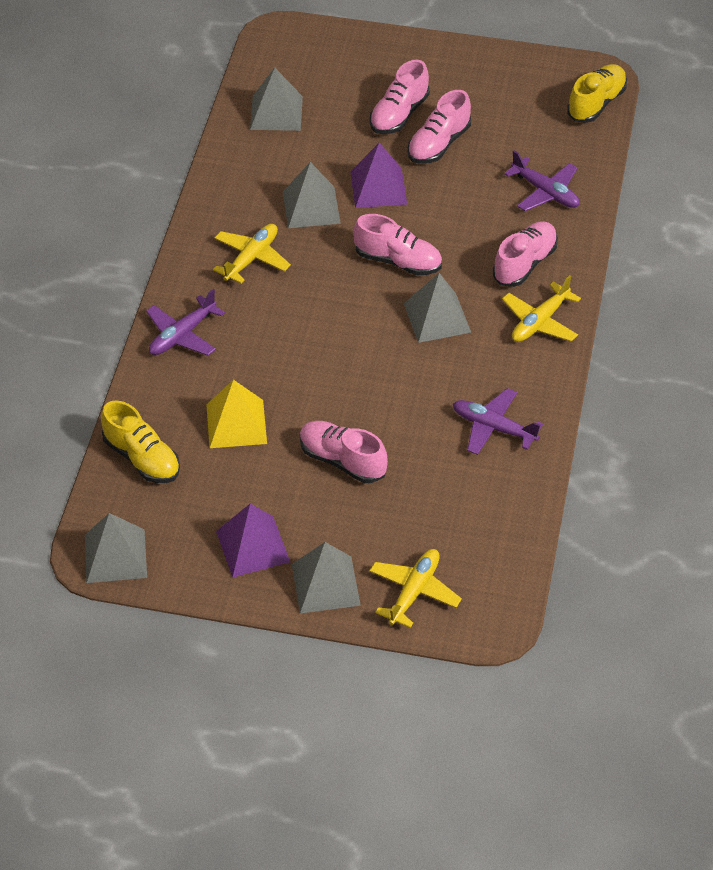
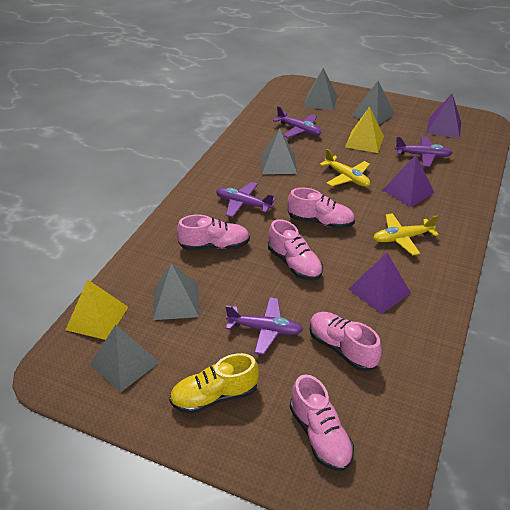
purple plane: [146,289,225,356] [453,388,543,455] [504,150,580,211] = 3 -> [216,182,275,217] [226,297,303,355] [273,106,321,138] [395,136,453,167] = 4
purple pyramid: [216,503,290,577] [350,143,407,208] = 2 -> [349,253,411,314] [383,155,434,207] [427,94,461,138] = 3
yellow plane: [213,224,291,284] [369,549,462,628] [502,275,581,342] = 3 -> [319,149,370,187] [373,213,439,255] = 2
yellow pyramid: [206,380,267,448] = 1 -> [66,279,128,340] [345,106,384,153] = 2
yellow shoe: [101,400,180,483] [567,64,627,123] = 2 -> [169,353,259,414] = 1

